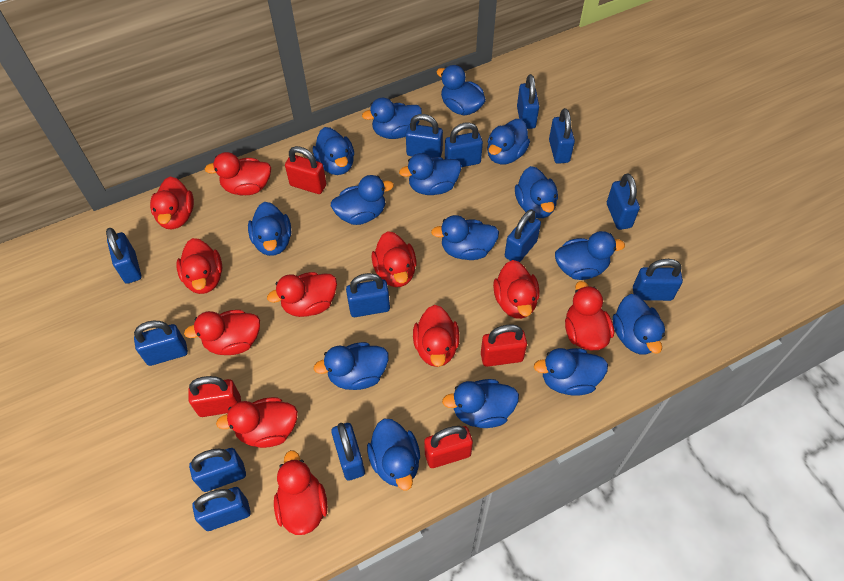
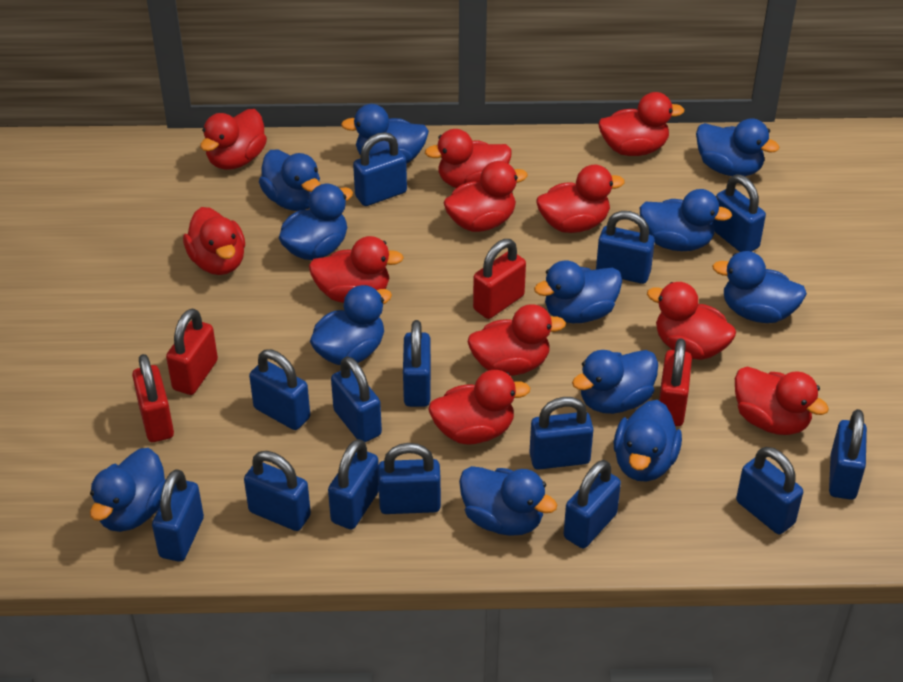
blue duck: [248,202,291,256] [313,127,354,175] [314,342,389,390] [331,175,394,225] [362,98,422,139] [367,419,420,490] [399,153,461,195] [431,215,499,260] [436,65,486,115] [442,379,519,428] [487,119,530,165] [515,166,558,218] [534,348,608,396] [555,231,625,280] [613,294,665,354] = 15 -> [90,448,166,532] [259,150,321,211] [279,184,353,260] [310,285,392,365] [341,104,429,164] [459,466,557,536] [534,260,622,323] [572,350,658,414] [614,400,682,482] [640,189,732,251] [696,118,779,176] [712,251,807,323] = 12
blue padlock: [106,228,141,284] [134,321,188,366] [189,448,246,492] [192,487,251,531] [331,423,365,481] [346,273,390,317] [406,114,443,157] [445,122,483,167] [505,209,541,262] [517,74,539,129] [549,108,575,164] [607,174,640,230] [633,259,683,301] = 13 -> [152,469,204,562] [244,451,311,531] [249,349,310,430] [328,439,379,529] [331,356,382,442] [353,132,407,206] [378,443,441,514] [403,320,431,407] [530,397,594,470] [564,460,621,548] [596,211,655,284] [713,175,766,252] [736,447,803,534] [829,409,867,500] = 14

